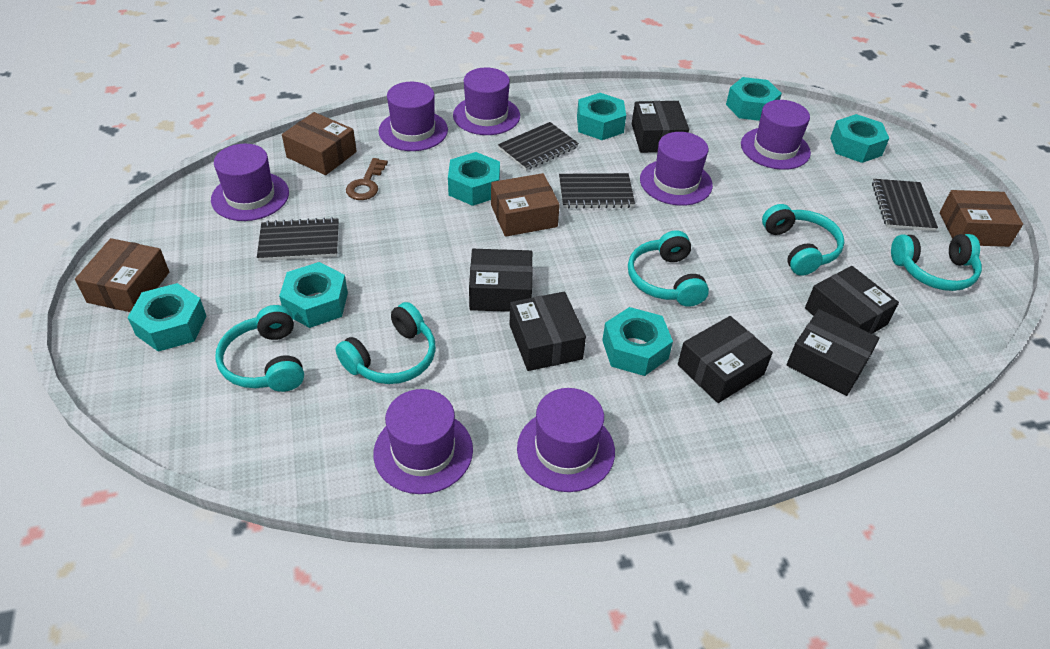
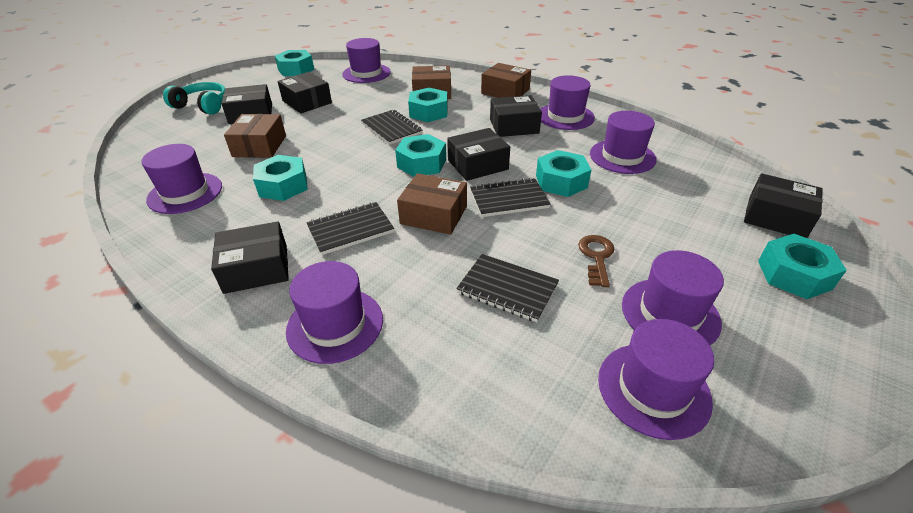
turquoise headphones: [215,305,304,392] [335,302,436,384] [628,230,709,307] [762,204,845,276] [891,234,982,291] = 5 -> [163,82,225,115] = 1
turquoise nut: [127,283,207,352] [279,262,348,328] [448,152,500,206] [577,93,626,140] [602,307,673,376] [726,77,782,121] [830,114,889,163] = 7 -> [253,155,308,201] [275,50,314,76] [395,134,446,177] [408,87,448,122] [536,150,591,197] [758,234,847,299] = 6

